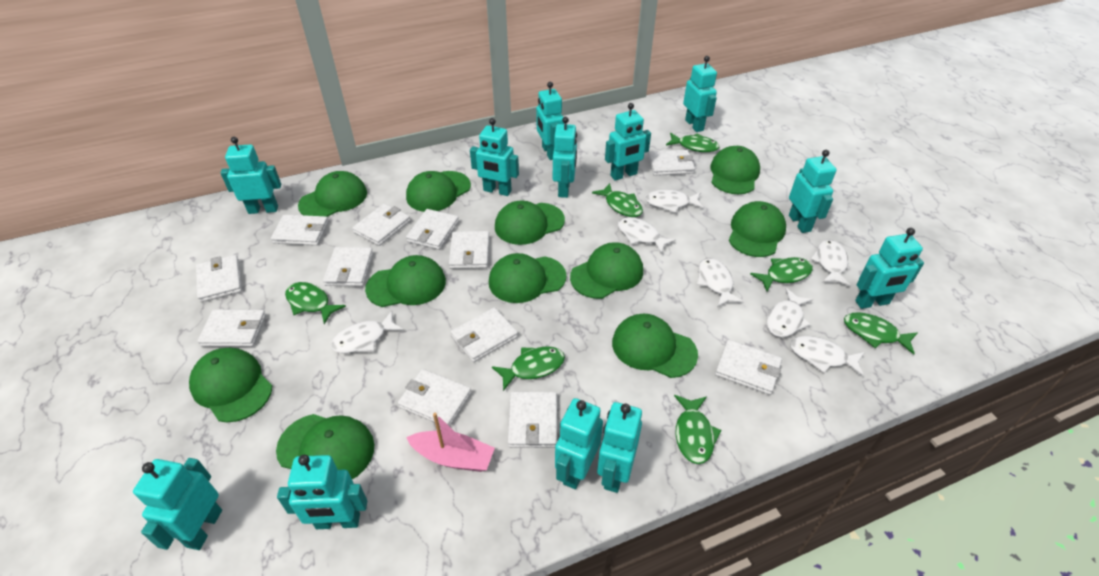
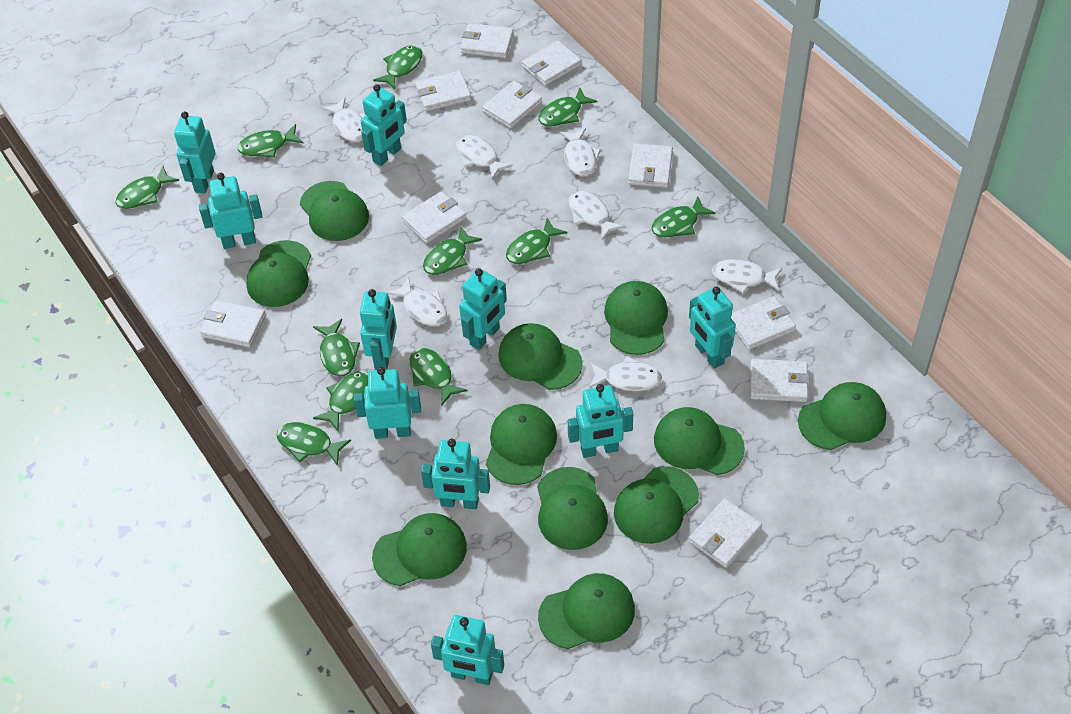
green fish: [285,282,346,324] [492,346,565,391] [592,183,643,217] [666,133,719,152] [674,395,722,464] [750,257,813,291] [844,312,918,355] = 7 -> [116,166,179,209] [238,124,303,158] [277,422,351,466] [313,319,360,376] [313,371,368,431] [373,45,422,89] [410,348,467,405] [423,226,482,275] [506,218,567,264] [539,88,597,127] [652,197,716,238] = 11
pink boat: [406,413,495,472] = 1 -> none = 0
turquoise robot: [133,458,222,550] [220,137,281,214] [277,455,367,529] [470,118,519,196] [536,82,564,160] [553,117,577,198] [555,398,603,489] [597,402,642,493] [605,103,651,181] [683,56,717,132] [789,150,837,233] [855,228,924,309] = 12 -> [174,111,215,193] [199,173,263,249] [354,367,421,439] [360,289,397,370] [361,84,407,166] [421,439,490,509] [431,615,504,685] [459,268,507,350] [568,384,633,458] [689,286,736,369] = 10
white wallet: [196,255,242,302] [198,309,266,347] [271,215,329,246] [323,247,373,286] [352,204,411,246] [398,369,472,427] [406,209,459,250] [449,231,490,269] [451,307,518,362] [508,392,557,448] [648,150,695,176] [715,340,782,395] = 12 -> [200,300,266,347] [402,191,466,244] [415,71,471,111] [461,23,514,58] [482,81,542,129] [522,41,581,86] [628,143,673,188] [689,498,762,568] [731,296,796,350] [750,359,810,402] = 10

